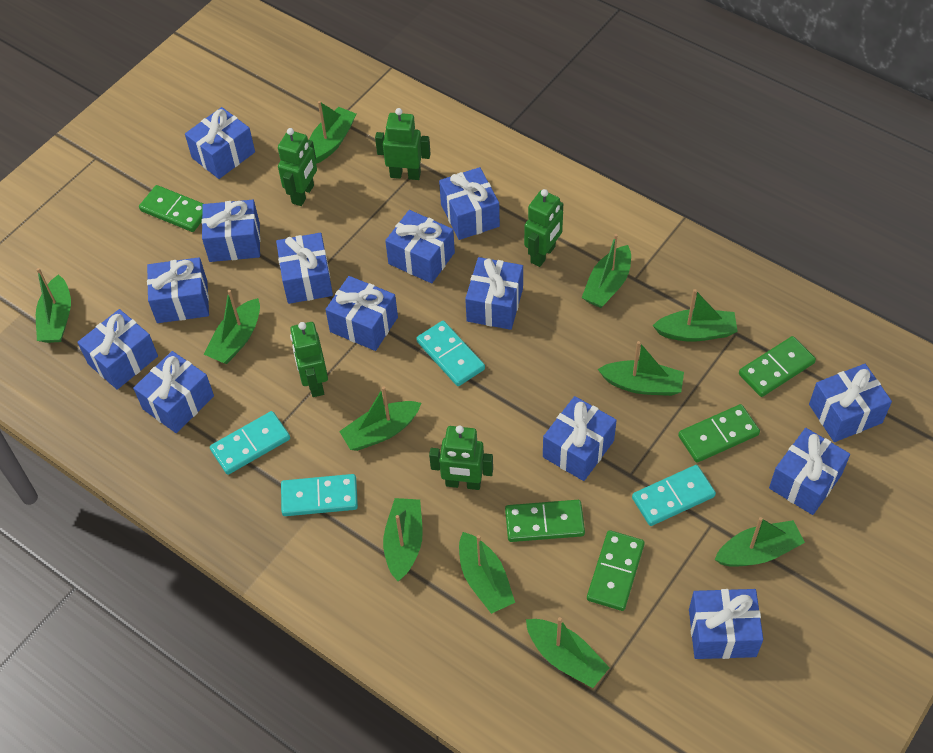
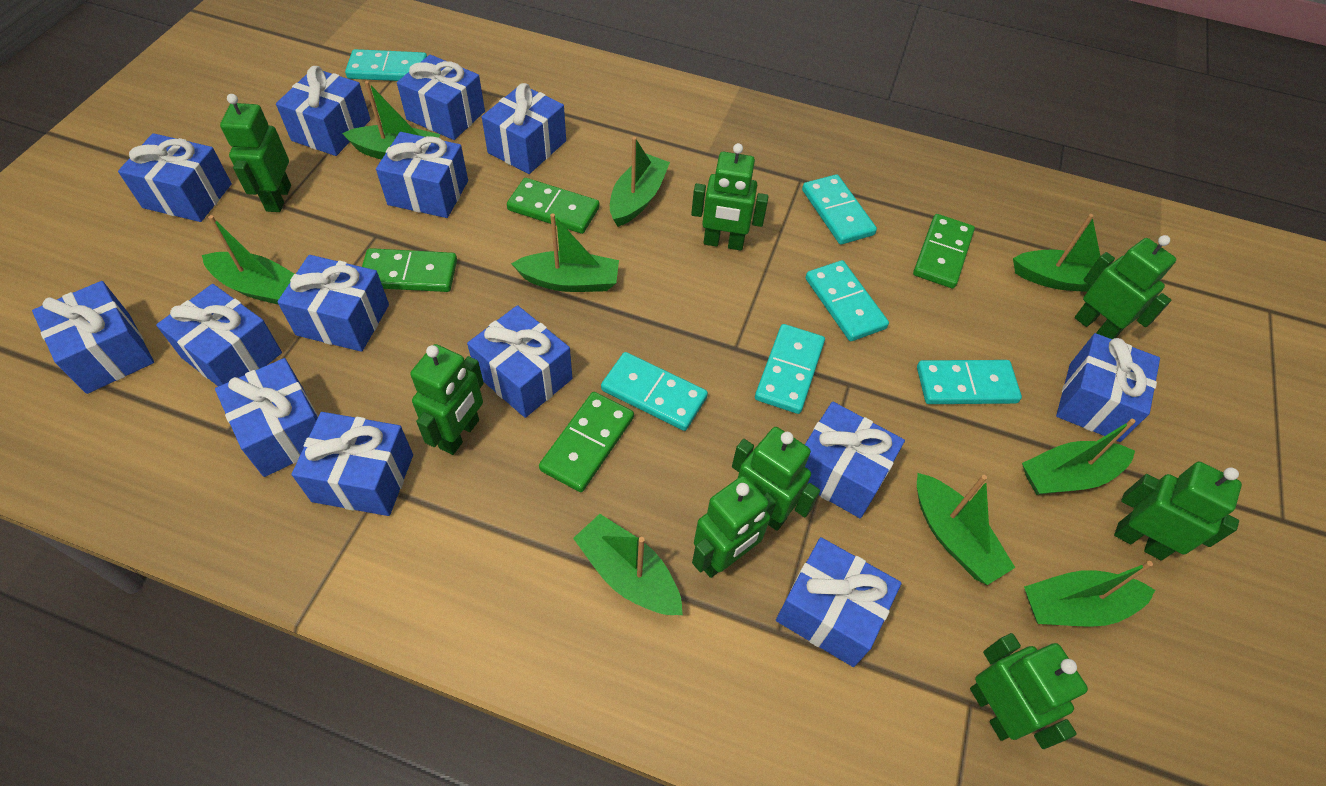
green boat: [36,268,71,343] [204,290,260,364] [309,101,356,164] [339,386,421,451] [383,498,423,581] [459,532,515,614] [526,617,610,688] [582,234,631,308] [598,341,684,396] [653,289,738,342] [714,517,805,567] = 11 -> [202,215,294,305] [342,81,440,160] [511,214,619,292] [573,514,683,615] [610,137,670,227] [917,473,1015,585] [1013,214,1100,292] [1022,419,1136,495] [1024,561,1155,627] = 9
green domino: [139,185,204,232] [505,500,585,542] [587,530,645,611] [678,404,760,463] [739,336,816,397] = 5 -> [362,248,457,292] [507,178,599,234] [539,392,634,492] [913,214,975,288] = 4
green robot: [278,128,317,206] [290,322,328,397] [375,108,431,180] [429,425,493,490] [524,189,563,267] = 5 -> [220,94,291,212] [410,344,484,455] [691,143,769,251] [692,476,777,578] [732,427,820,531] [970,633,1088,749] [1075,235,1176,339] [1114,462,1242,560] = 8
turquoise domino: [210,411,290,475] [281,474,358,516] [416,321,485,386] [632,465,716,526] = 4 -> [345,49,427,81] [601,352,708,431] [755,324,825,414] [802,174,877,245] [806,260,889,341] [917,360,1022,404] = 6

